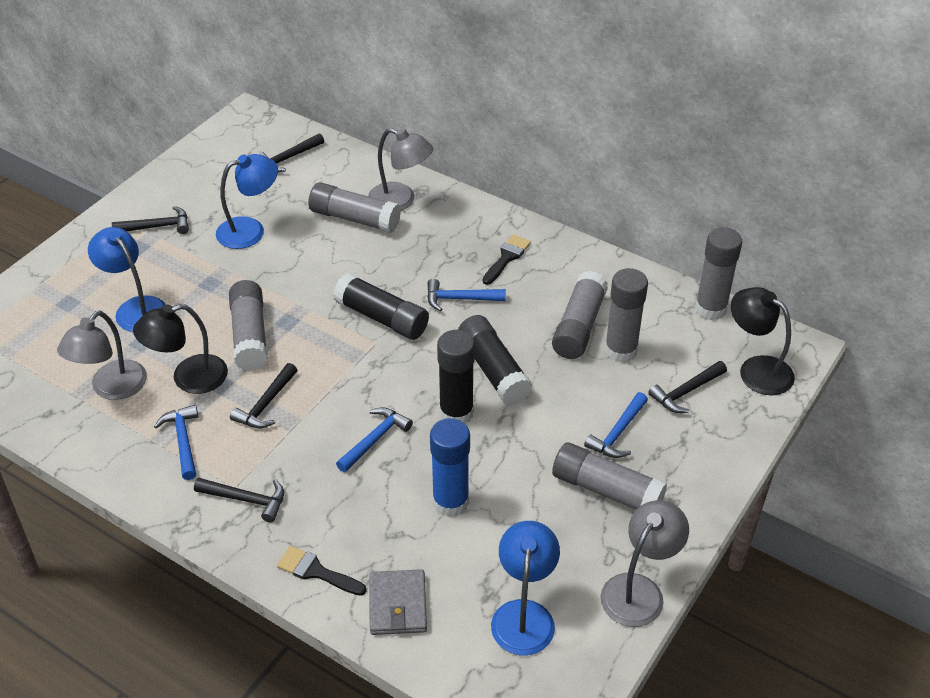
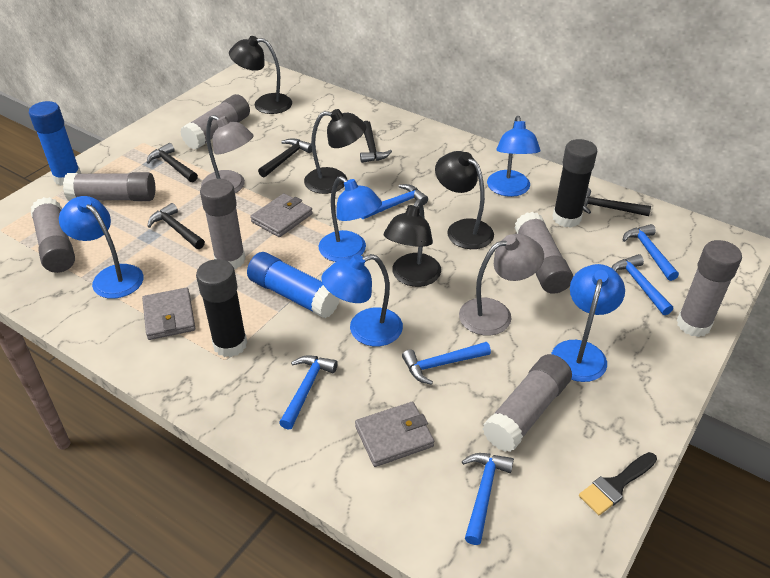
black brush: [277,546,367,596] [483,235,531,285] = 2 -> [579,452,657,515] = 1
black glue stick: [333,273,429,340] [437,330,475,424] [458,315,533,405] = 3 -> [196,259,247,357] [553,139,597,228] = 2
black lamp: [133,304,228,394] [731,287,795,395] = 2 -> [229,36,292,114] [304,109,366,194] [384,199,441,287] [435,151,494,249] = 4
blue glue stick: [430,418,470,517] = 1 -> [29,101,81,186] [247,252,340,318] = 2
blue hammer: [154,405,198,480] [336,407,413,472] [427,279,506,311] [584,392,648,458] = 4 -> [279,355,338,430] [362,184,428,219] [402,342,491,385] [462,453,514,545] [612,254,673,315] [622,224,679,281] = 6
blue lamp: [88,227,166,332] [216,154,278,249] [491,521,560,655] = 3 -> [59,196,144,299] [318,176,382,262] [321,254,403,346] [487,116,540,197] [552,264,625,382] = 5
grey glue stick: [229,280,268,371] [308,182,401,233] [552,271,608,359] [552,442,667,510] [605,268,648,363] [695,227,742,320] = 6 -> [31,197,75,273] [63,172,155,201] [180,94,250,150] [200,179,245,269] [482,354,572,452] [515,212,573,294] [677,240,742,337] = 7
grey lamp: [57,311,147,400] [368,128,433,211] [600,500,689,627] = 3 -> [201,115,253,193] [459,234,544,336] = 2
grey wallet: [369,569,427,635] = 1 -> [142,287,195,340] [250,193,313,237] [355,402,434,467] = 3

